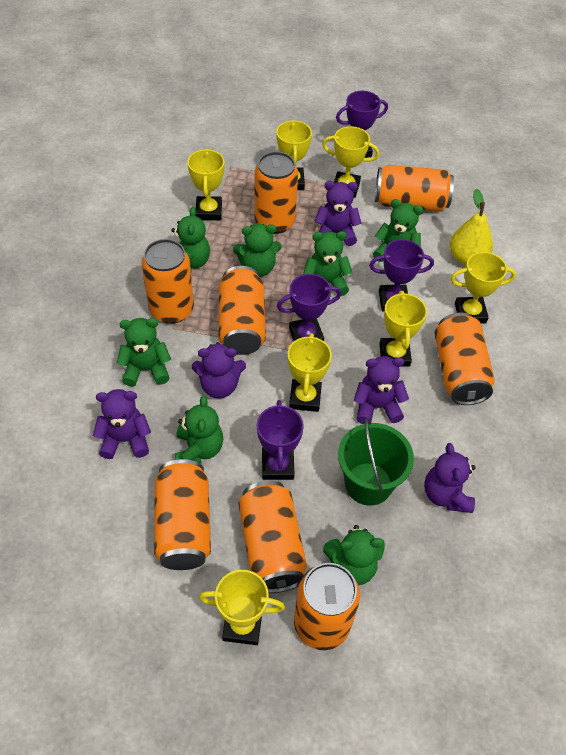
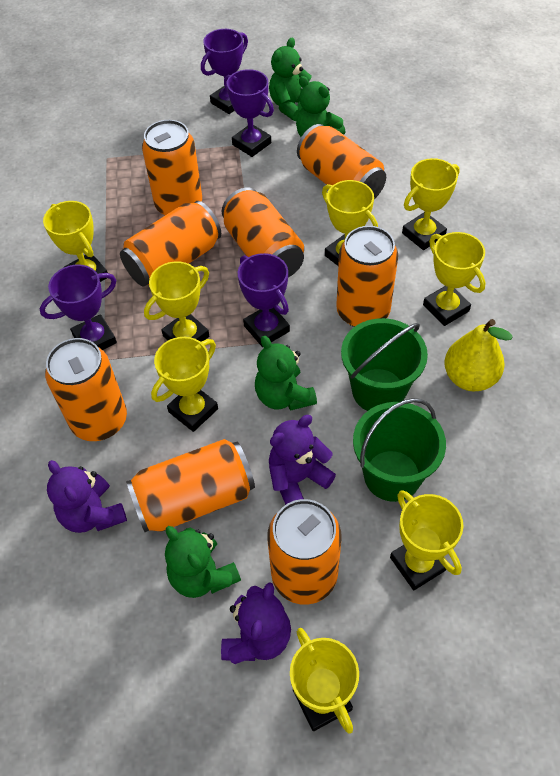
green bucket: [338,417,414,506] = 1 -> [341,318,428,411] [353,398,446,502] = 2
green teddy bear: [117,318,171,386] [171,207,210,269] [175,395,223,464] [233,224,281,277] [303,231,353,296] [323,525,385,585] [373,199,423,262] = 7 -> [165,526,241,598] [255,336,317,411] [269,38,312,121] [296,76,346,137] = 4
purple teddy bear: [93,389,151,459] [192,342,246,398] [314,181,362,246] [354,356,409,424] [424,443,476,513] = 5 -> [47,460,127,533] [221,582,291,664] [269,415,336,505] = 3
yellow trophy: [187,148,225,220] [199,570,285,645] [276,120,312,190] [288,333,332,412] [322,126,379,198] [380,291,427,367] [451,252,516,324] = 7 -> [43,201,108,282] [144,261,209,342] [151,337,218,432] [290,628,359,734] [322,180,378,266] [390,490,464,590] [402,158,460,250] [423,232,486,326] = 8

